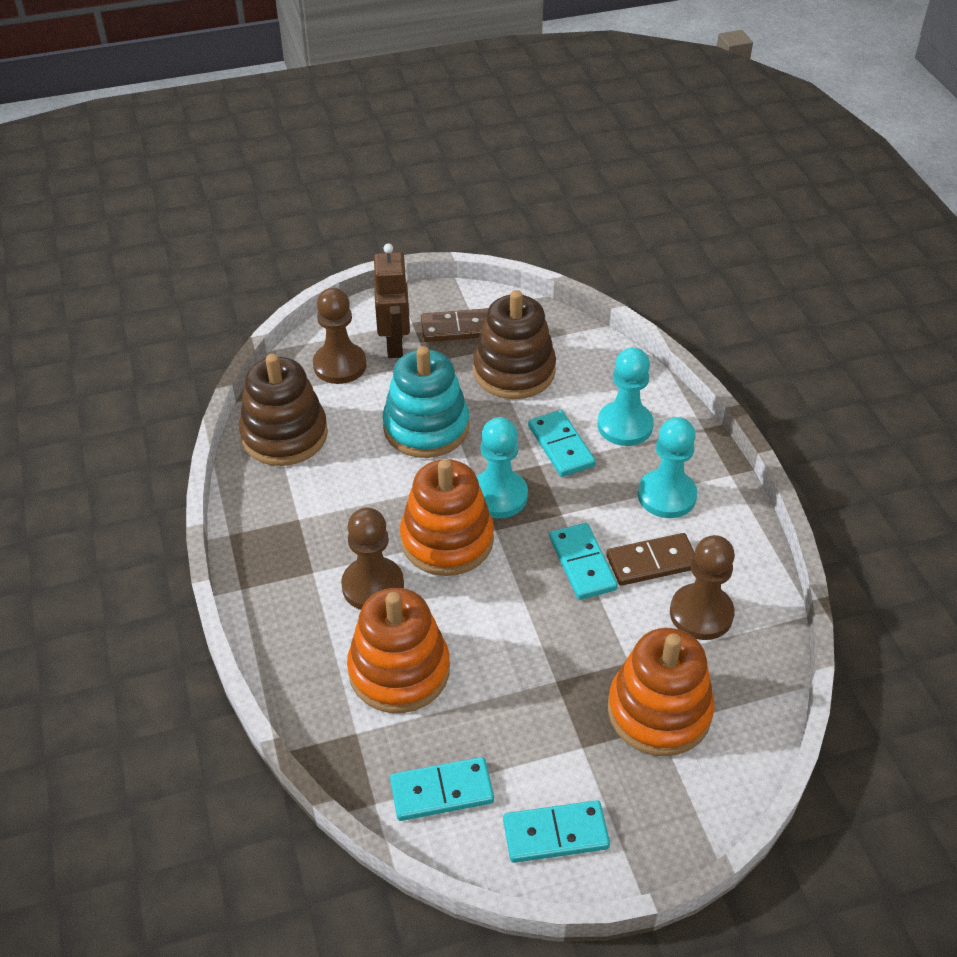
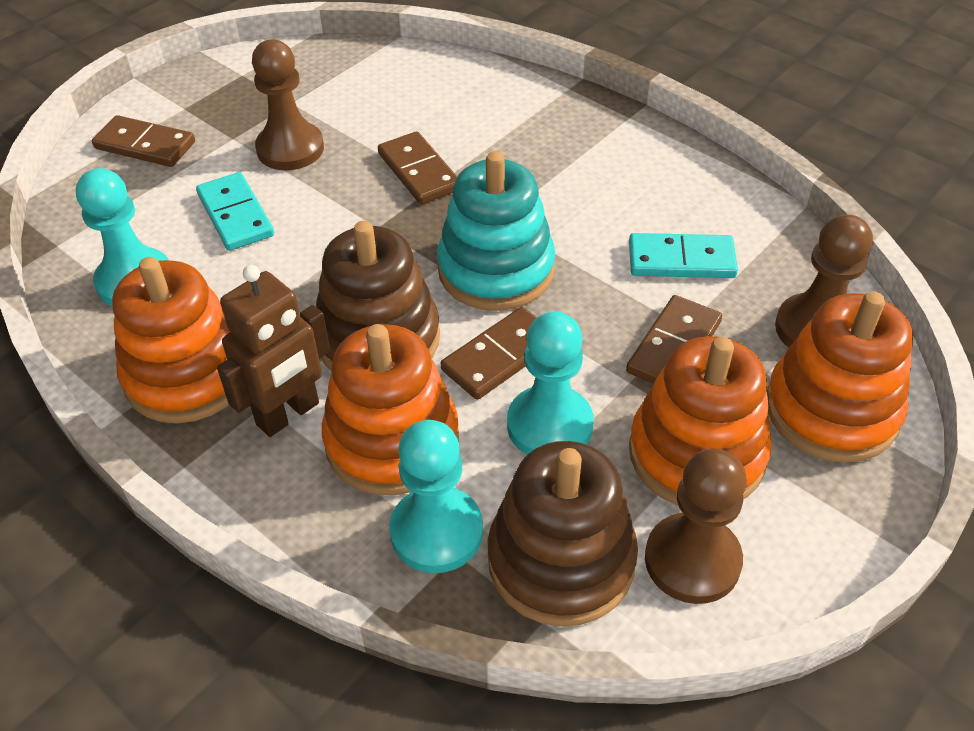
brown domino: [421,308,489,342] [606,533,695,586] = 2 -> [92,115,195,167] [378,131,457,204] [441,307,537,400] [626,295,722,384] = 4
orange stacking toy: [347,588,450,713] [400,459,494,576] [608,628,714,756] = 3 -> [112,257,230,423] [322,324,459,495] [629,336,772,505] [767,291,913,463] = 4
turquoise domino: [390,757,494,821] [503,800,610,863] [528,410,596,477] [549,523,618,600] = 4 -> [196,172,274,251] [629,233,738,278] = 2

